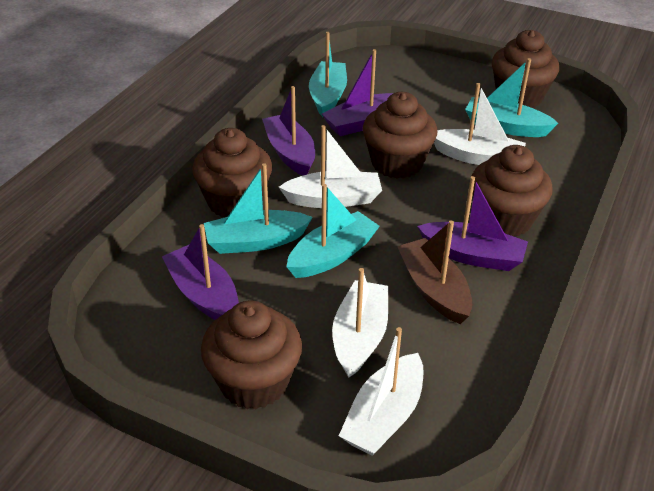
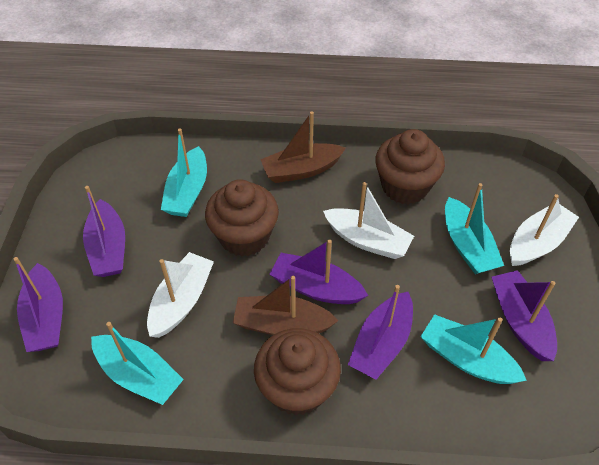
brown boat: [397,220,472,324] = 1 -> [233,276,338,335] [260,111,346,183] = 2
brown cupcake: [192,128,272,217] [201,300,302,409] [363,92,437,178] [472,145,553,236] [492,30,559,108] = 5 -> [205,179,279,257] [254,328,341,416] [375,129,445,204] = 3
purple boat: [162,224,239,320] [262,86,315,176] [322,49,393,136] [417,176,528,271] = 4 -> [13,257,63,352] [83,186,125,277] [270,239,368,304] [348,285,413,380] [491,270,557,361] = 5
white boat: [279,125,382,208] [332,268,388,378] [339,327,424,456] [434,83,526,165] = 4 -> [147,252,214,338] [323,182,414,259] [510,194,579,266] = 3

